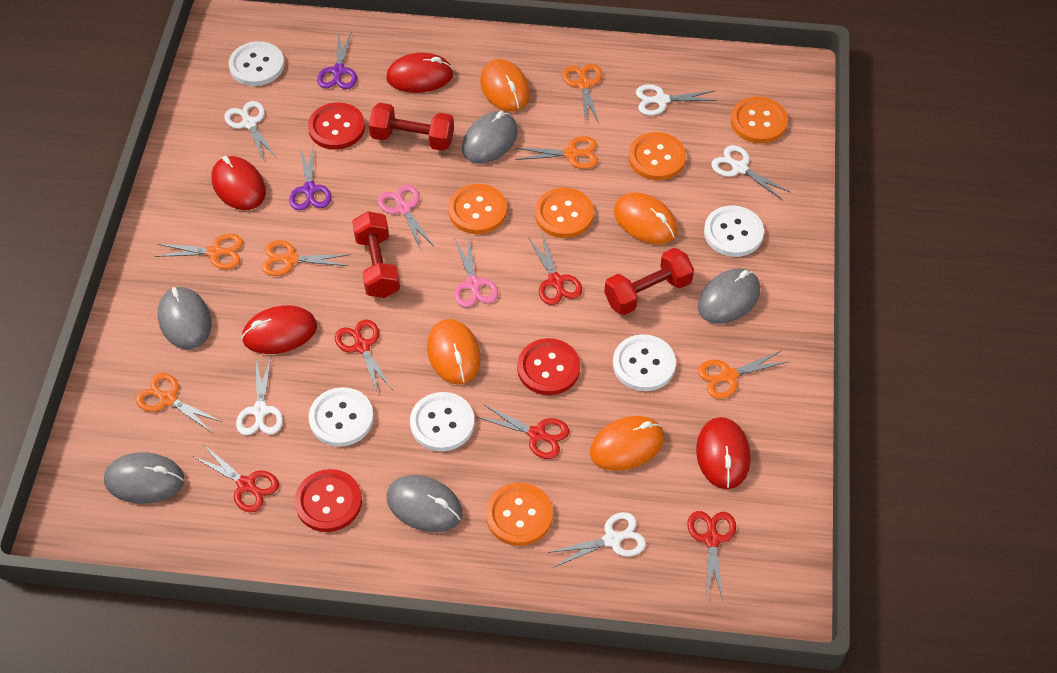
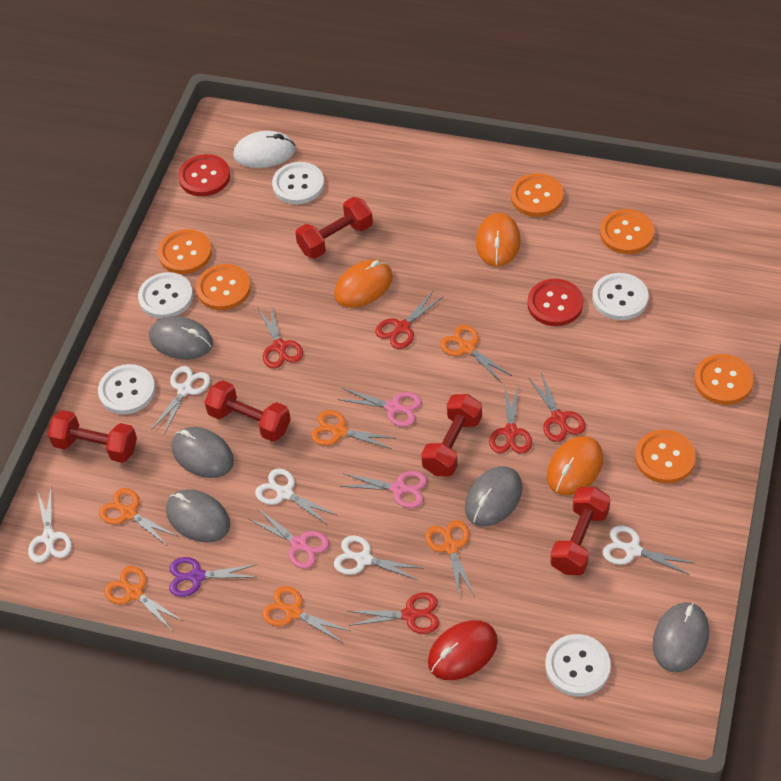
orange button: [448,184,507,234] [486,482,553,546] [535,188,594,238] [628,132,686,180] [731,97,788,143] = 5 -> [158,229,212,274] [196,264,251,310] [511,173,564,217] [600,209,654,254] [635,430,696,483] [694,354,754,405] = 6
orange mouse: [427,319,481,384] [480,59,530,112] [590,416,664,471] [614,193,678,244] = 4 -> [334,260,393,308] [476,213,521,267] [547,436,603,495] = 3
pink scissors: [378,185,434,250] [454,239,498,308] = 2 -> [249,509,329,569] [337,388,422,427] [340,471,427,508] = 3
purple scissors: [289,144,331,210] [317,31,357,89] = 2 -> [169,557,258,597] = 1
red button: [295,469,362,532] [308,102,365,150] [517,338,580,395] = 3 -> [178,154,230,196] [527,279,583,326] = 2
red dumbbell: [352,211,400,298] [369,103,454,151] [604,248,694,315] = 3 -> [48,410,137,463] [205,380,291,442] [295,197,373,259] [421,394,482,476] [550,487,611,575] = 5
red mouse: [212,156,266,210] [241,305,317,354] [386,53,454,93] [696,417,751,489] = 4 -> [428,620,498,680] = 1
white mouse: none = 0 -> [233,131,295,168] = 1

